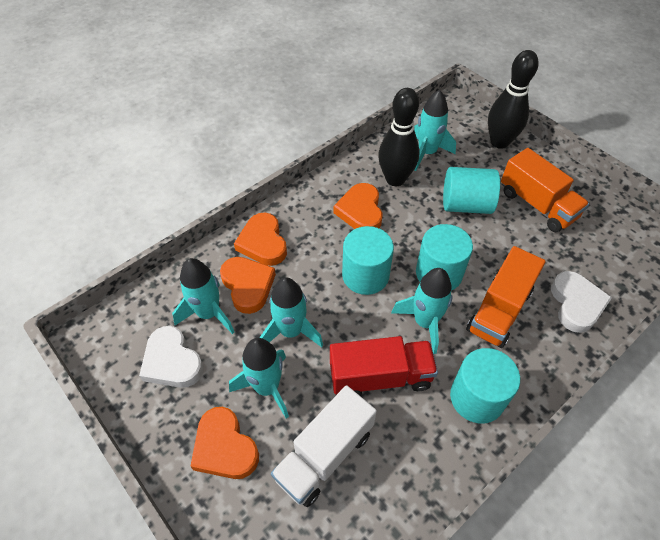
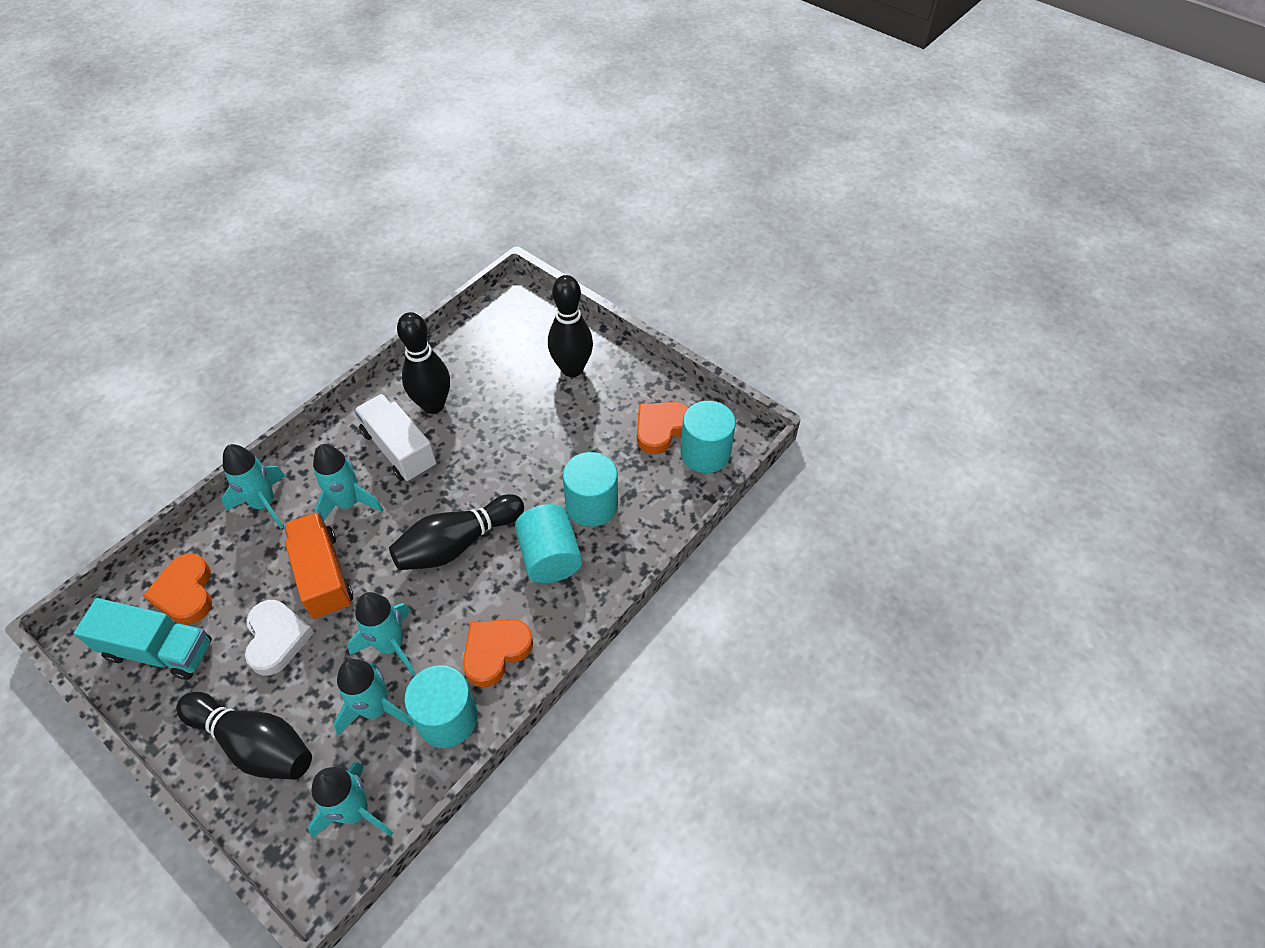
black bowling pin: [378,88,419,186] [488,50,538,149] = 2 -> [176,692,312,780] [389,494,524,570] [397,312,450,414] [548,275,593,377] = 4
orange heart: [190,407,259,479] [220,257,276,314] [234,213,287,266] [334,183,383,229] = 4 -> [143,553,212,625] [463,619,533,687] [637,402,689,454] = 3
orange truck: [466,246,546,348] [501,148,589,232] = 2 -> [284,512,353,619] = 1
red truck: [330,336,438,396] = 1 -> none = 0
turquoise truck: none = 0 -> [74,598,212,680] = 1
white heart: [139,326,204,388] [551,271,612,333] = 2 -> [245,600,314,676] = 1

